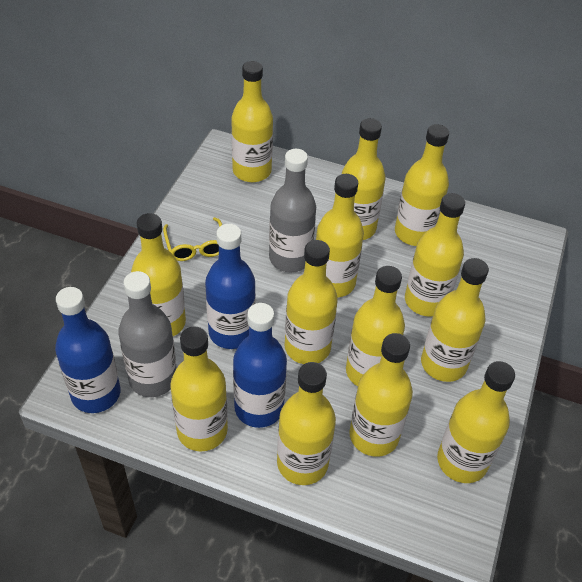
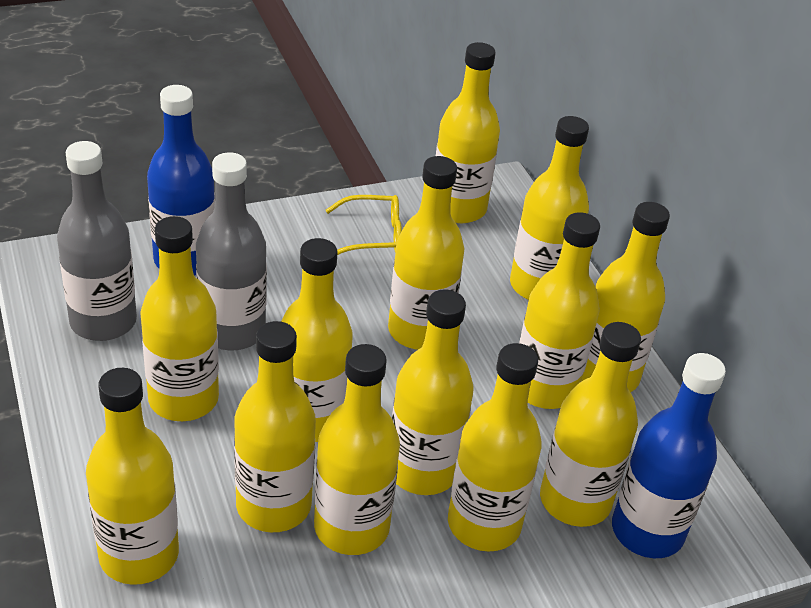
blue bottle: [55,287,120,413] [205,224,256,349] [233,303,287,428] = 3 -> [147,85,215,276] [612,353,726,558] = 2

